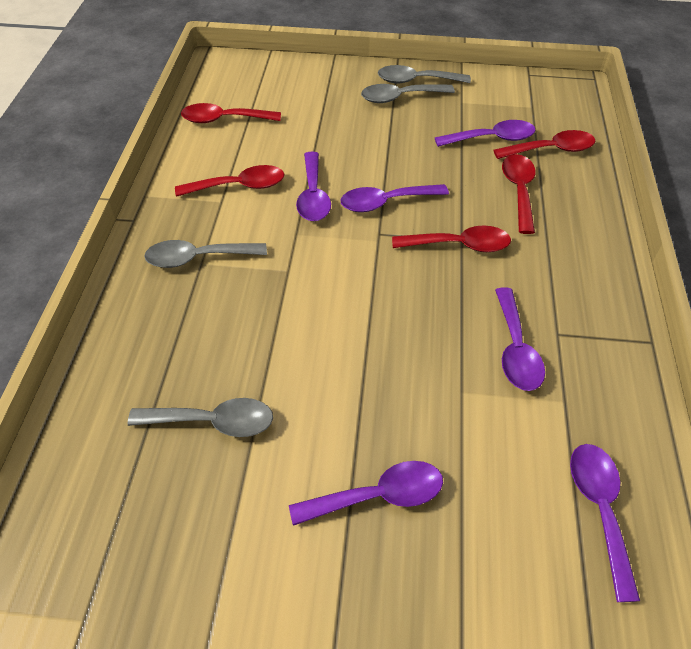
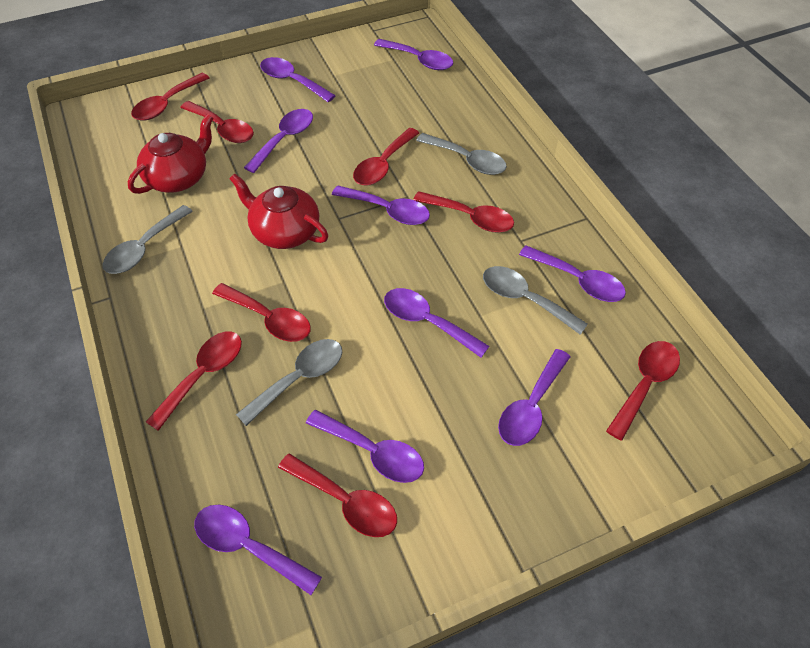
purple spoon: [289,461,443,526] [296,152,331,221] [341,184,449,212] [435,120,536,147] [495,287,545,391] [570,444,640,602] = 6 -> [194,505,322,595] [244,109,313,173] [260,57,336,102] [306,410,424,483] [332,185,430,225] [374,39,453,70] [384,288,489,358] [498,349,570,446] [519,245,626,302] = 9
red spoon: [175,165,284,197] [181,103,281,123] [392,225,511,252] [494,130,595,159] [502,154,535,234] = 5 -> [131,73,210,121] [146,332,242,431] [180,101,254,143] [212,283,311,342] [278,453,397,537] [353,128,419,185] [413,191,514,233] [606,341,680,441] = 8
red teapot: none = 0 -> [128,114,213,194] [229,173,328,249] = 2

